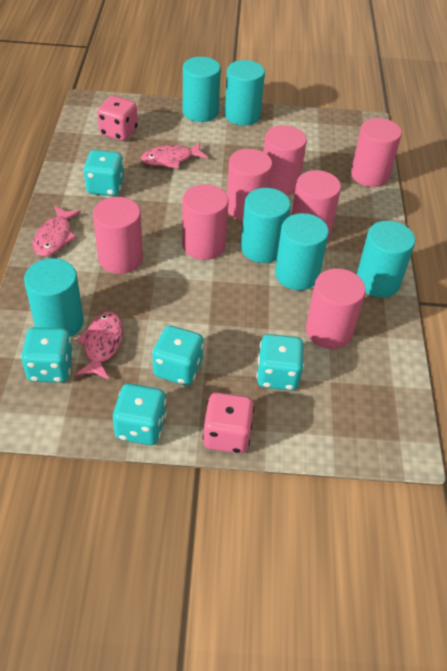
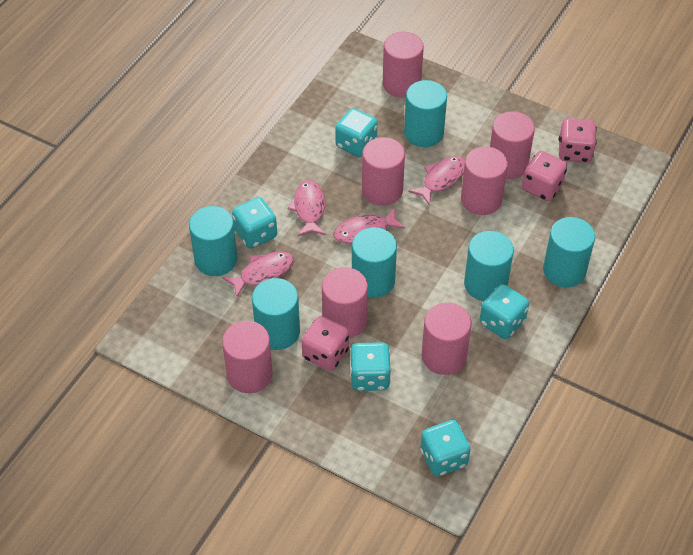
pink dice: [97,96,138,141] [202,392,255,454] = 2 -> [302,316,349,371] [522,151,567,201] [559,118,597,163] = 3
pink fish: [32,206,81,257] [75,312,123,380] [141,142,208,168] = 3 -> [222,251,294,298] [287,180,326,236] [333,208,405,244] [408,156,465,206] = 4

